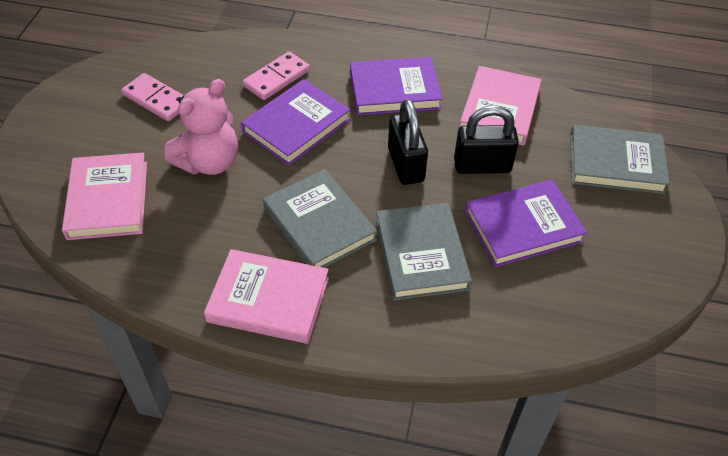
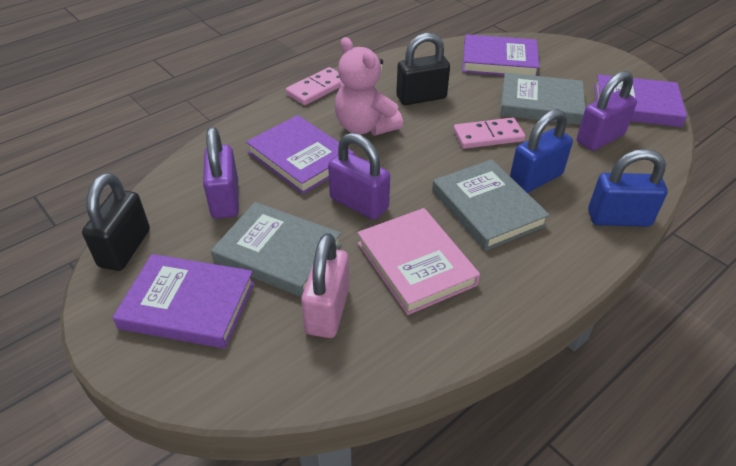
blue padlock: none = 0 -> [510,109,573,193] [588,149,668,227] = 2
pink book: [62,152,147,240] [204,249,329,344] [460,66,542,146] = 3 -> [357,208,480,315] = 1
pink padlock: none = 0 -> [301,233,349,338] = 1
purple book: [241,79,350,166] [350,57,442,115] [465,180,587,267] = 3 -> [112,254,255,349] [246,115,354,194] [462,34,540,76] [594,74,687,127] = 4
purple padlock: none = 0 -> [203,127,239,219] [328,133,390,220] [577,71,637,151] = 3

